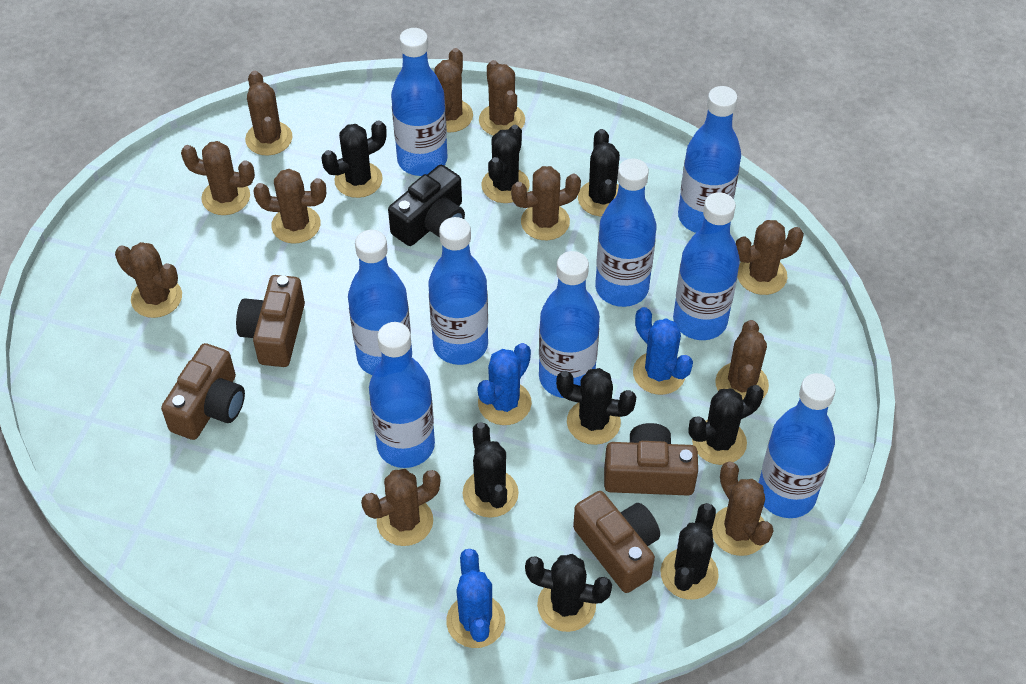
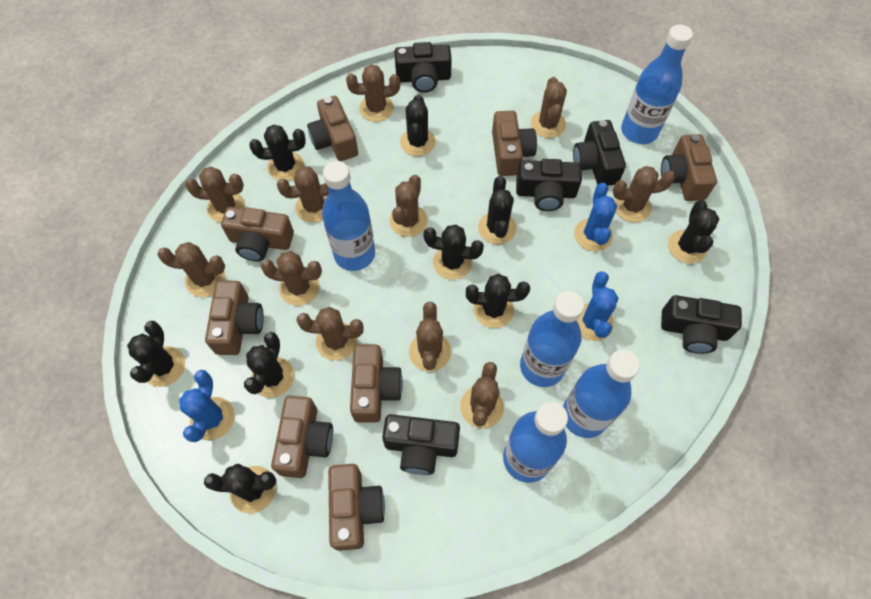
black cactus: [321,120,387,198] [463,422,519,518] [481,125,530,203] [525,554,612,632] [556,368,636,445] [578,129,620,216] [660,503,719,600] [689,385,764,465] = 8 -> [127,321,185,387] [204,464,276,514] [244,332,294,398] [249,125,306,181] [400,95,436,156] [423,225,484,280] [466,274,530,328] [478,176,517,245] [668,200,719,264] = 9
black camera: [388,165,465,246] = 1 -> [382,414,460,475] [394,42,452,93] [516,159,582,211] [573,120,626,186] [661,295,742,354] = 5
blue bottle: [348,230,412,375] [369,322,435,468] [391,28,448,176] [428,217,488,365] [539,251,600,398] [595,158,656,307] [673,192,740,340] [678,86,741,233] [759,373,836,518] = 9 -> [322,161,375,271] [503,402,568,483] [520,291,584,387] [563,350,640,438] [621,24,693,144] = 5
brown camera: [161,343,245,440] [236,275,305,367] [573,491,660,593] [604,423,698,496] = 4 -> [205,280,264,355] [221,207,294,261] [271,396,333,478] [307,96,358,161] [328,464,385,551] [350,344,403,423] [492,111,537,176] [661,134,717,201] = 8

